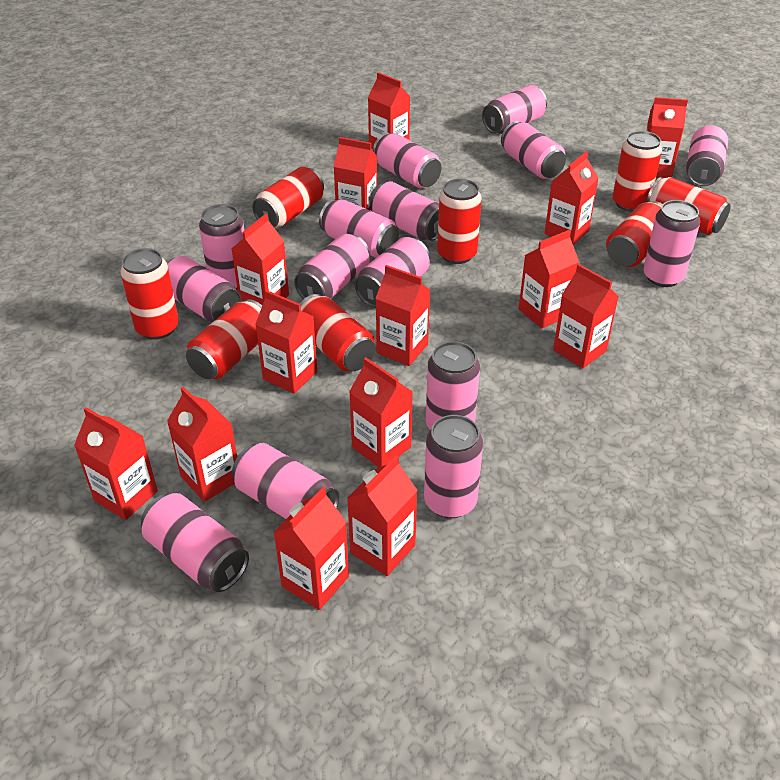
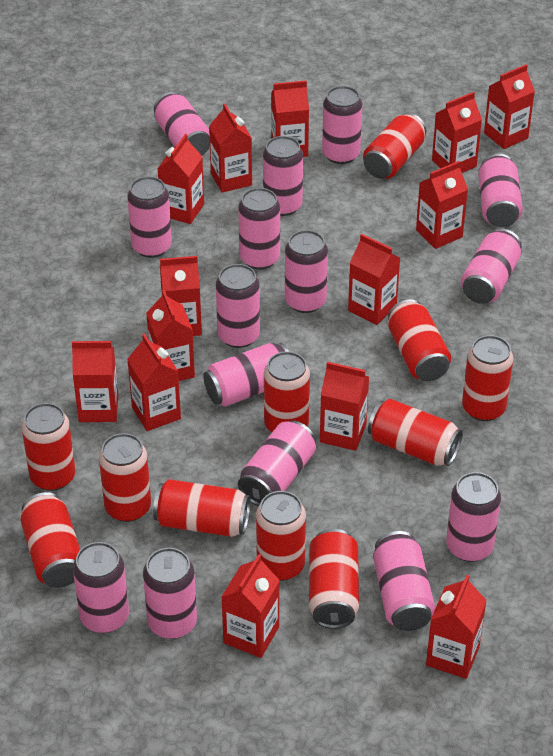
red can: [120,248,179,340] [186,299,262,379] [252,167,324,228] [300,294,375,371] [437,179,482,264] [606,201,663,267] [613,131,662,212] [646,177,731,235] = 8 -> [20,492,80,588] [22,403,75,491] [99,433,151,522] [153,479,250,537] [256,491,306,581] [264,351,310,432] [309,529,359,629] [363,113,426,179] [368,399,463,466] [388,299,451,381] [462,335,513,421] = 11

